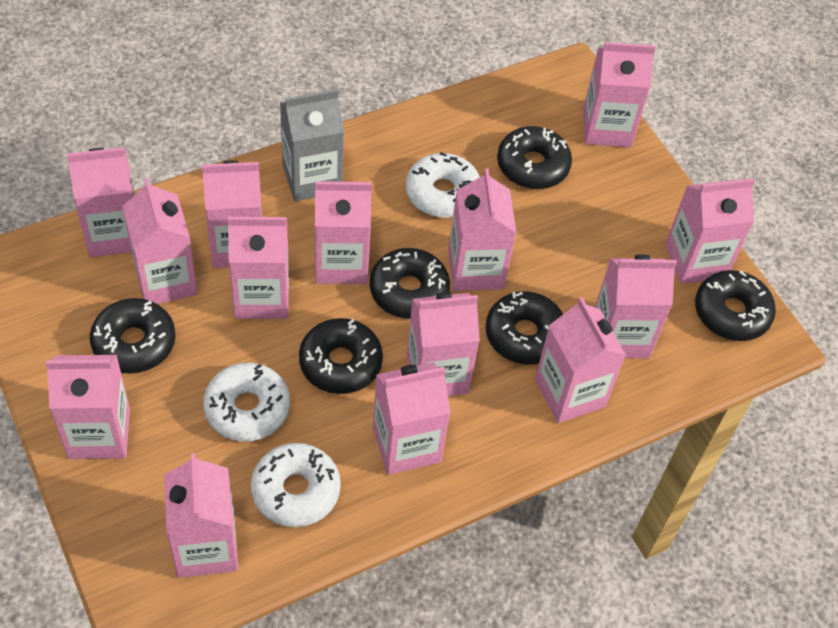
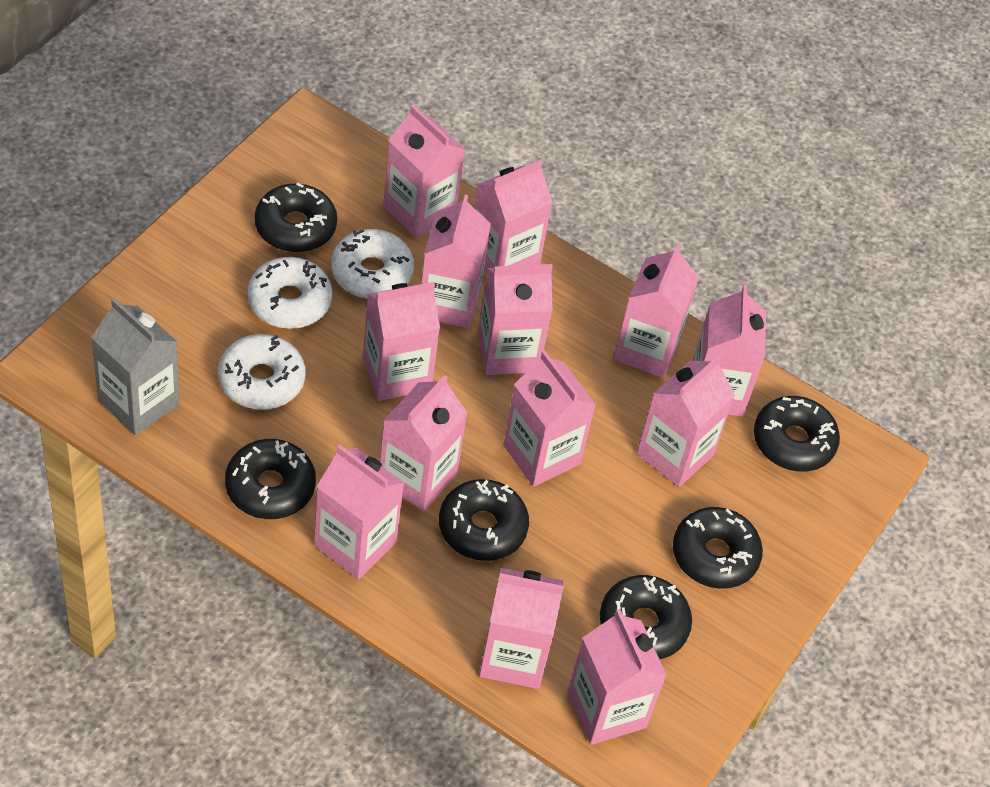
pink carton: [46,355,130,459] [67,147,134,258] [122,178,198,304] [164,453,238,578] [202,160,262,268] [228,217,289,319] [315,181,372,284] [373,362,451,475] [407,292,480,396] [448,168,517,291] [535,297,626,423] [583,42,656,147] [595,255,677,358] [665,178,755,284] = 14 -> [314,445,404,579] [363,282,440,401] [380,375,467,511] [383,105,465,238] [421,194,491,328] [474,160,553,274] [478,264,553,375] [479,568,564,689] [503,351,596,487] [568,609,667,745] [613,244,699,378] [637,355,735,487] [693,285,766,417] = 13

